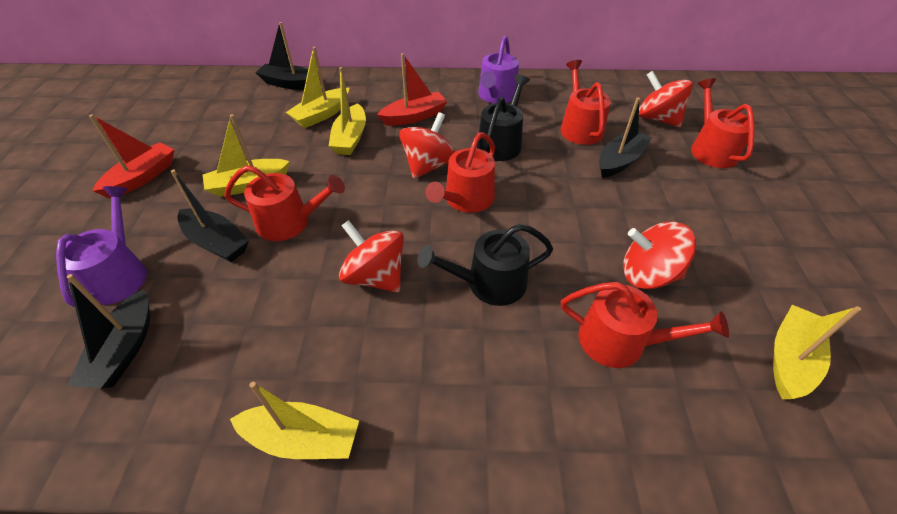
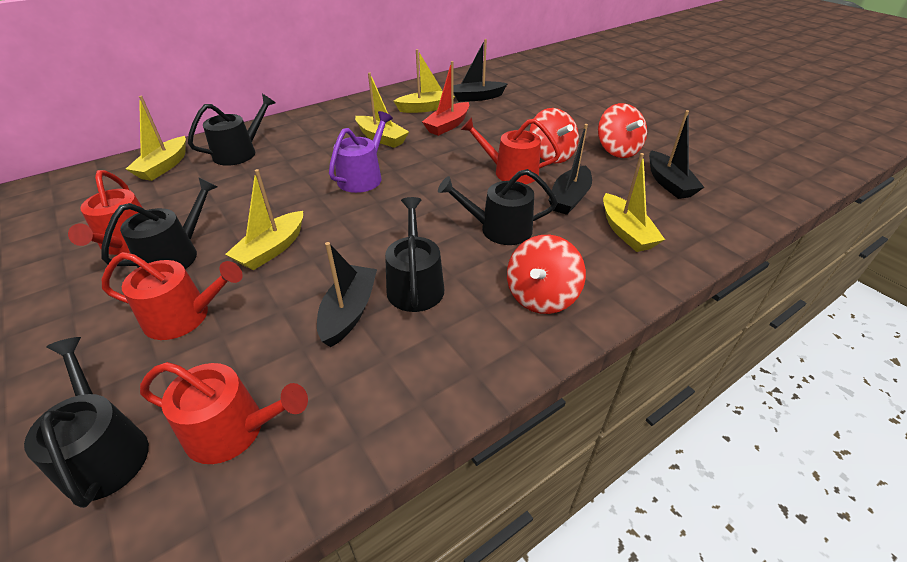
black watering can: [417,224,553,306] [477,74,530,161] = 2 -> [24,337,149,508] [101,177,218,269] [188,94,276,166] [385,197,444,312] [438,169,557,245] = 5
purple watering can: [56,186,147,307] [478,36,519,103] = 2 -> [329,111,393,193] = 1
red boat: [89,114,175,199] [377,53,448,126] = 2 -> [422,61,469,136] = 1
red spinning top: [339,220,404,292] [399,112,456,179] [623,222,696,289] [639,71,693,127] = 4 -> [507,235,586,314] [529,108,579,164] [598,103,647,158] = 3
red watering can: [224,165,345,241] [426,133,495,213] [560,60,611,145] [561,282,729,368] [691,78,755,168] = 5 -> [68,170,143,255] [102,252,243,340] [140,362,308,464] [461,117,561,184] = 4

